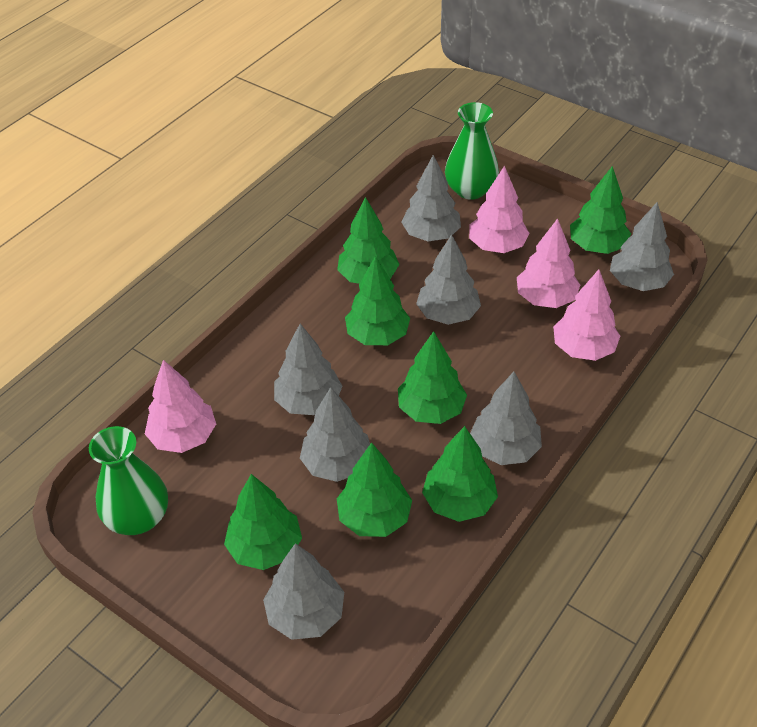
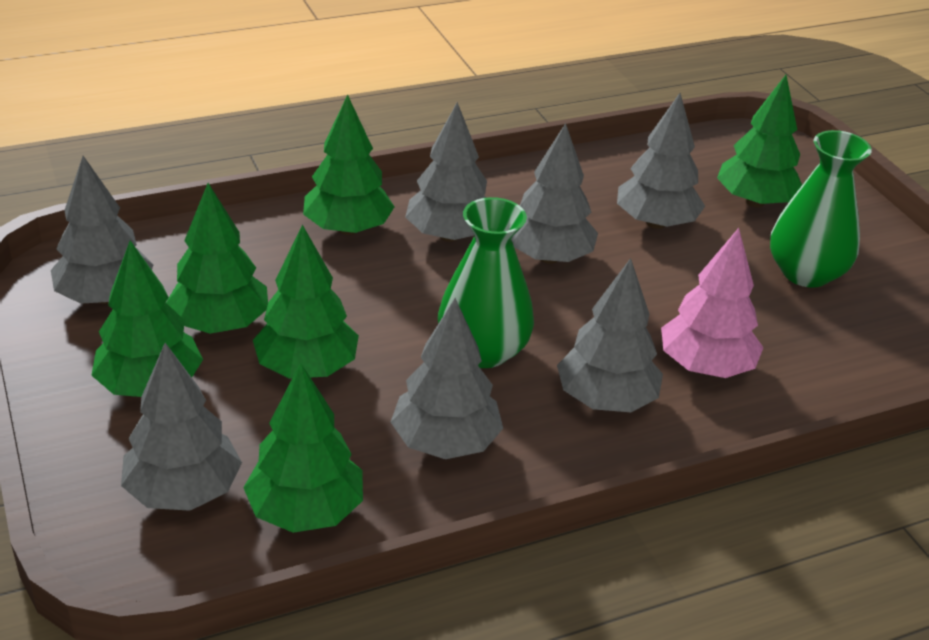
green tree: [224,474,302,570] [337,197,400,284] [337,442,412,537] [345,256,410,345] [398,331,467,424] [422,426,498,522] [570,166,631,254] = 7 -> [91,240,203,397] [166,183,268,334] [243,363,363,533] [253,225,359,379] [303,95,394,235] [717,75,802,207] = 6
pink tree: [145,360,216,453] [469,166,530,253] [517,218,580,308] [553,269,620,361] = 4 -> [661,228,764,378] = 1

